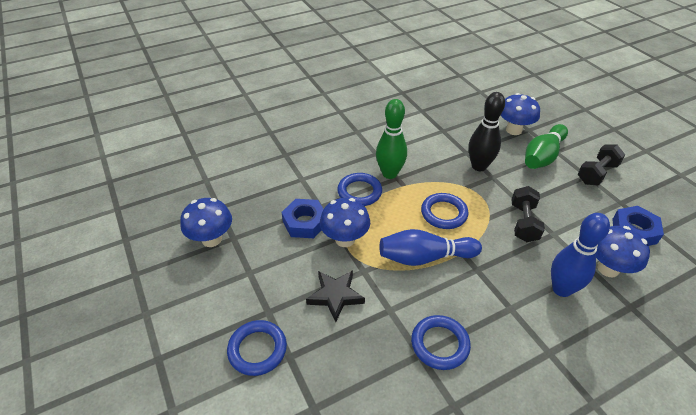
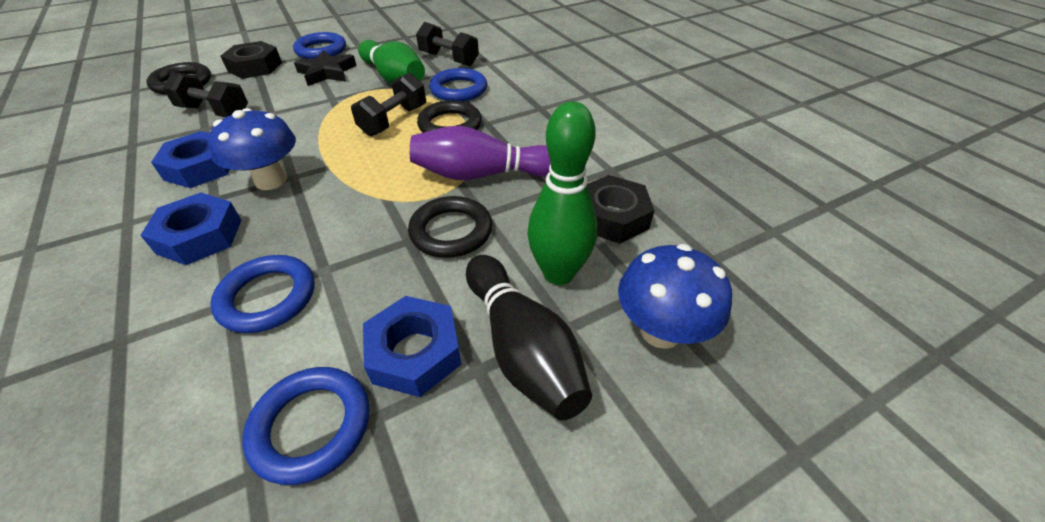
black dumbbell: [511,186,545,242] [578,144,625,185] = 2 -> [163,72,248,117] [351,72,426,136] [416,22,479,66] = 3
black nut: none = 0 -> [221,41,282,79] [587,175,655,244] = 2
black ring: none = 0 -> [146,62,211,95] [408,196,492,258] [417,100,482,133] = 3
blue bowling pin: [380,229,482,266] [551,213,610,297] = 2 -> none = 0
blue mushroom: [180,198,232,247] [320,198,370,247] [500,93,540,135] [596,226,650,277] = 4 -> [208,108,296,190] [618,244,732,349] = 2
blue nut: [282,199,323,238] [612,206,664,246] = 2 -> [140,192,242,265] [151,131,230,188] [363,296,462,397] = 3
purple bowling pin: none = 0 -> [410,126,551,180] = 1

